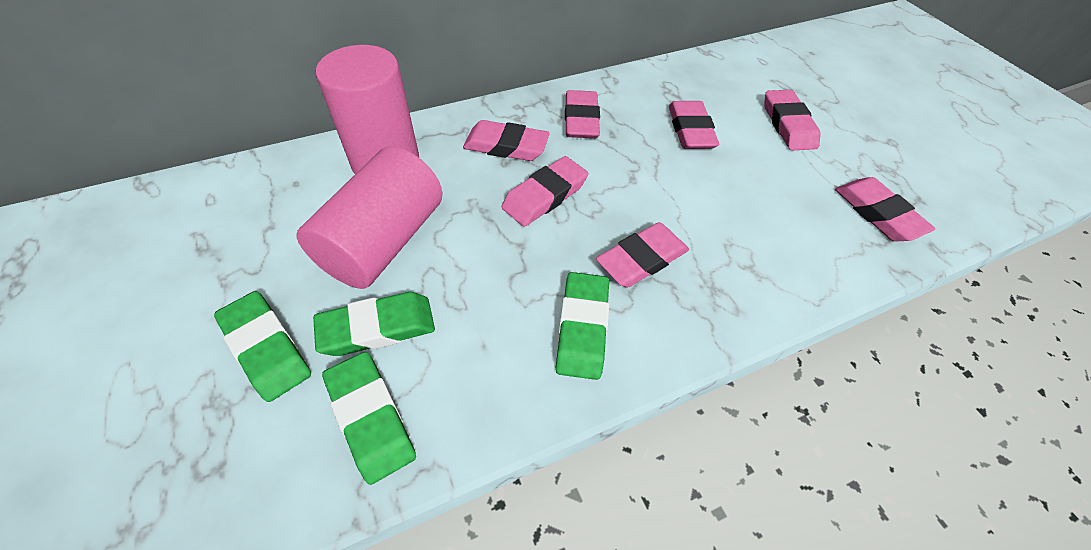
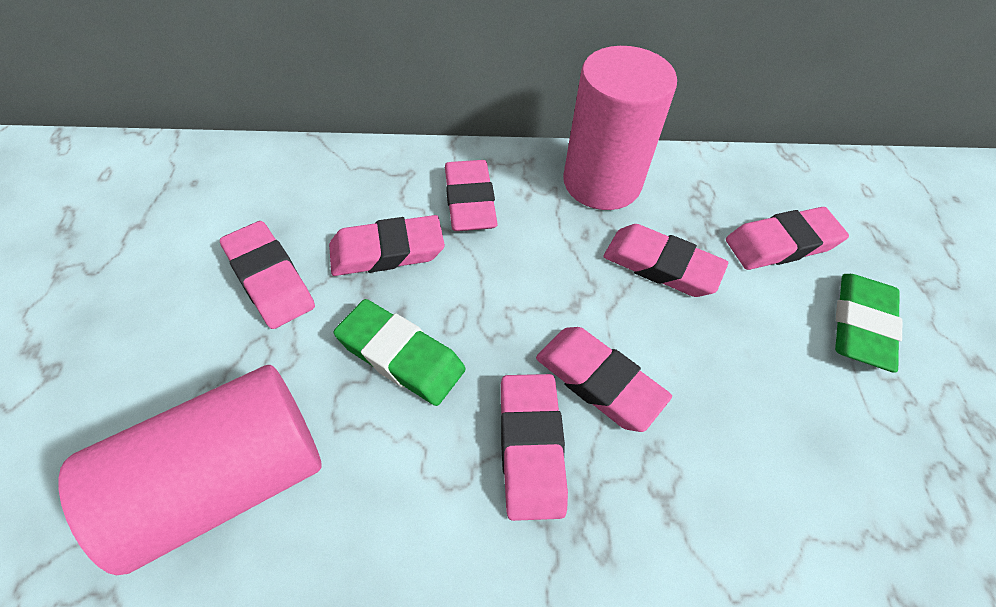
green eraser: [214,291,311,402] [313,292,435,356] [322,352,416,485] [556,272,609,380] = 4 -> [333,299,466,406] [835,274,902,373] = 2

